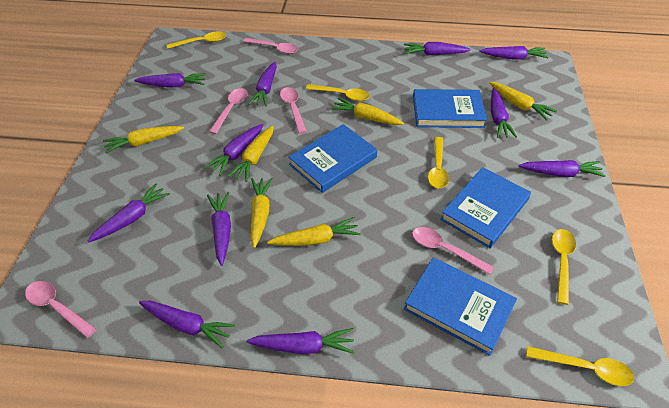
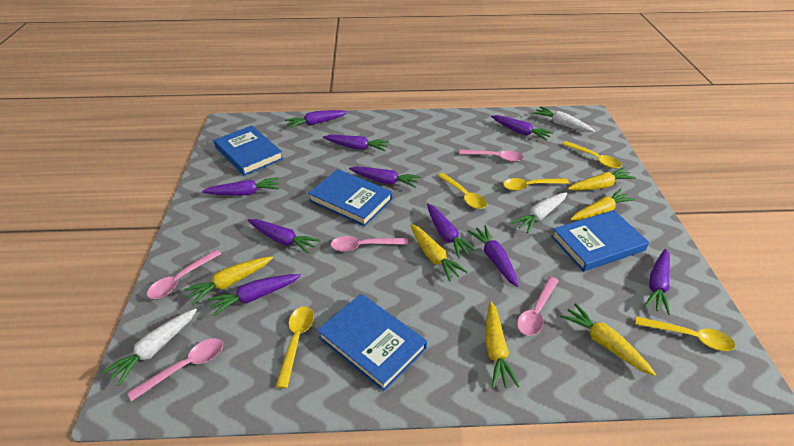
purple carrot: [88,183,170,242] [134,73,206,88] [139,301,235,349] [204,124,263,176] [207,192,231,266] [246,328,354,354] [249,62,277,106] [404,42,471,55] [479,46,548,60] [491,88,517,138] [518,160,606,177] = 11 -> [202,177,279,196] [207,274,301,316] [248,219,320,254] [285,110,348,128] [323,135,389,151] [349,166,421,188] [427,204,477,258] [467,225,519,287] [491,115,553,141] [644,249,670,315] = 10
white carrot: none = 0 -> [102,308,197,386] [511,192,567,233] [533,107,595,132] = 3

